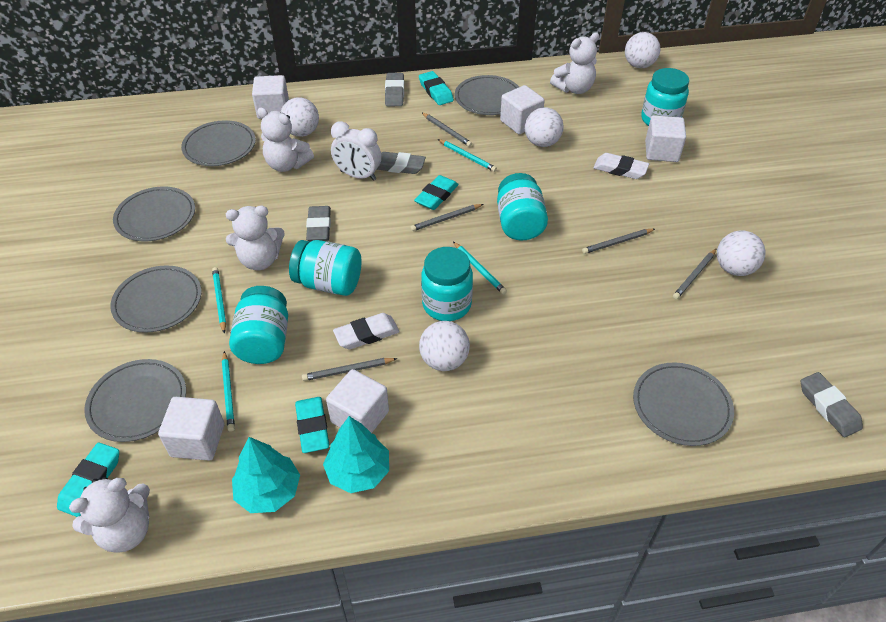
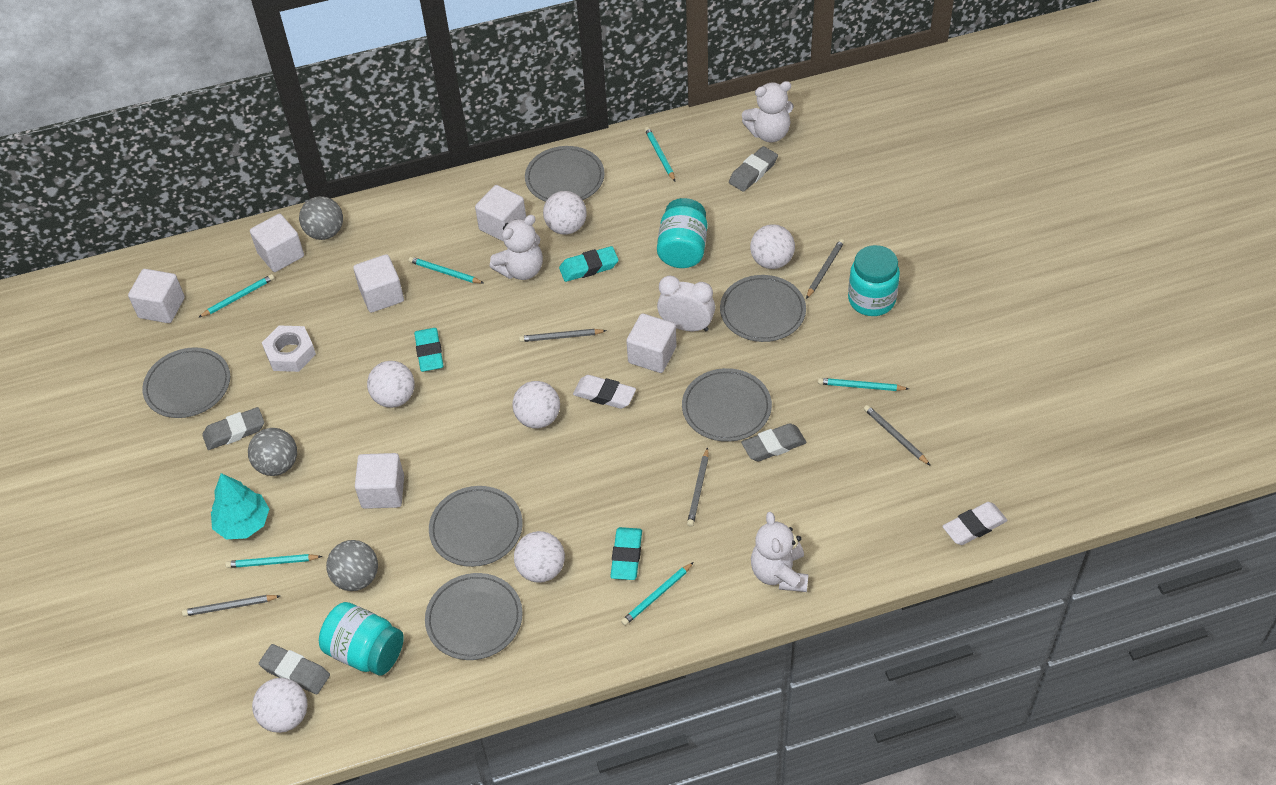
grey ball: none = 0 -> [248,428,297,476] [299,196,343,240] [326,540,378,591] = 3
turquoise eraser: [57,443,119,517] [295,397,329,453] [414,175,459,210] [419,71,454,105] = 4 -> [414,328,444,372] [559,246,618,282] [610,527,642,580] = 3
turquoise jar: [229,286,288,364] [289,240,362,296] [421,247,473,321] [497,173,548,240] [641,68,689,126] = 5 -> [319,602,404,675] [657,198,707,268] [848,245,900,316] = 3
turquoise pencil: [212,267,226,334] [222,351,235,432] [438,139,497,172] [453,242,507,295] = 4 -> [198,274,275,318] [225,554,322,568] [409,257,483,284] [621,562,694,626] [645,127,675,181] [818,378,909,391] = 6
turquoise tree: [232,437,300,513] [323,416,389,493] = 2 -> [211,473,269,540] = 1
white ball: [281,97,319,137] [419,321,470,371] [525,107,564,147] [625,32,660,68] [717,230,765,276] = 5 -> [252,678,308,733] [367,361,415,408] [512,381,560,428] [514,531,565,583] [543,191,587,235] [750,224,795,269] = 6
white cube: [158,397,224,461] [252,75,289,119] [326,369,389,433] [500,85,545,134] [645,115,686,162] = 5 -> [128,269,185,323] [250,214,304,272] [353,254,404,313] [355,453,404,509] [475,185,526,242] [626,313,677,373] = 6
white nut: none = 0 -> [262,325,316,372] = 1
white teddy bear: [69,477,150,553] [226,206,285,270] [257,107,314,172] [550,33,600,94] = 4 -> [490,215,543,280] [742,81,794,143] [751,512,809,592] = 3

